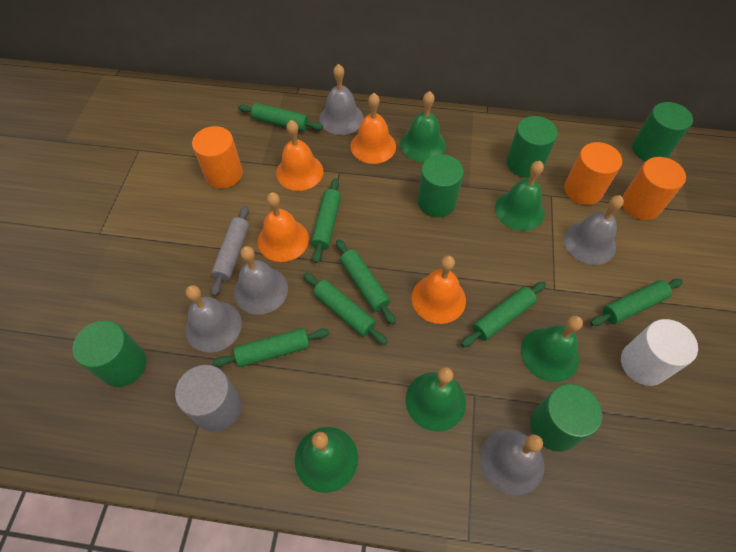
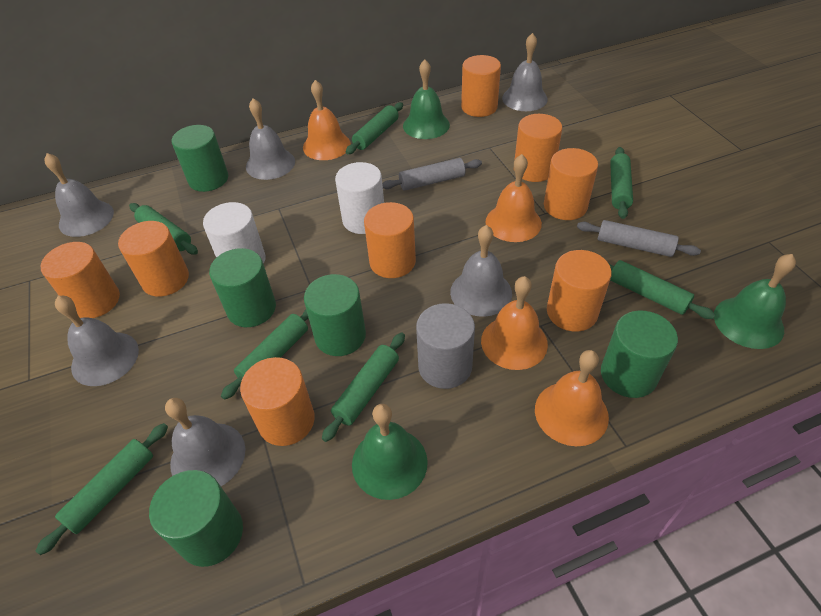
green bell: [295,427,358,493] [400,91,446,162] [406,367,466,432] [495,161,545,231] [521,316,583,382] = 5 -> [352,404,428,500] [403,60,450,139] [714,254,796,349] = 3
grey bell: [185,285,242,353] [234,246,288,315] [320,64,364,135] [480,429,544,495] [564,195,624,265] = 5 -> [44,153,114,237] [55,296,139,386] [165,398,246,486] [246,98,295,180] [450,225,512,317] [502,33,548,111] = 6
grey rolling pin: [211,206,249,296] = 1 -> [382,158,482,191] [577,220,701,257] = 2
orange cylinder: [192,126,243,188] [564,142,622,205] [622,157,686,220] = 3 -> [41,242,120,318] [118,221,189,297] [240,357,315,446] [364,202,416,278] [461,55,501,117] [514,114,562,182] [544,148,598,220] [547,250,612,332] = 8
white cylinder: [621,319,698,386] = 1 -> [203,202,265,264] [335,162,384,234] = 2

